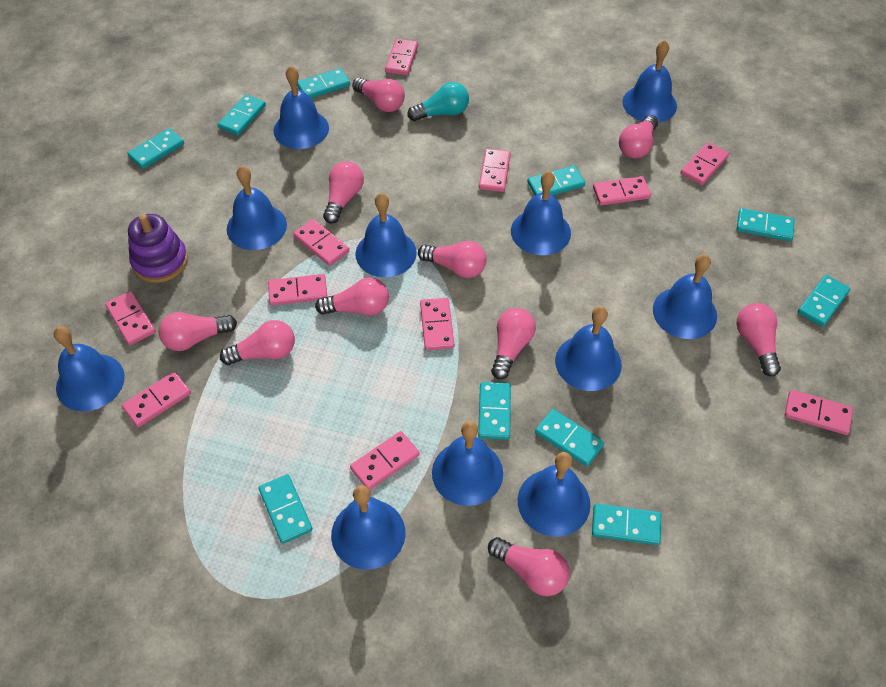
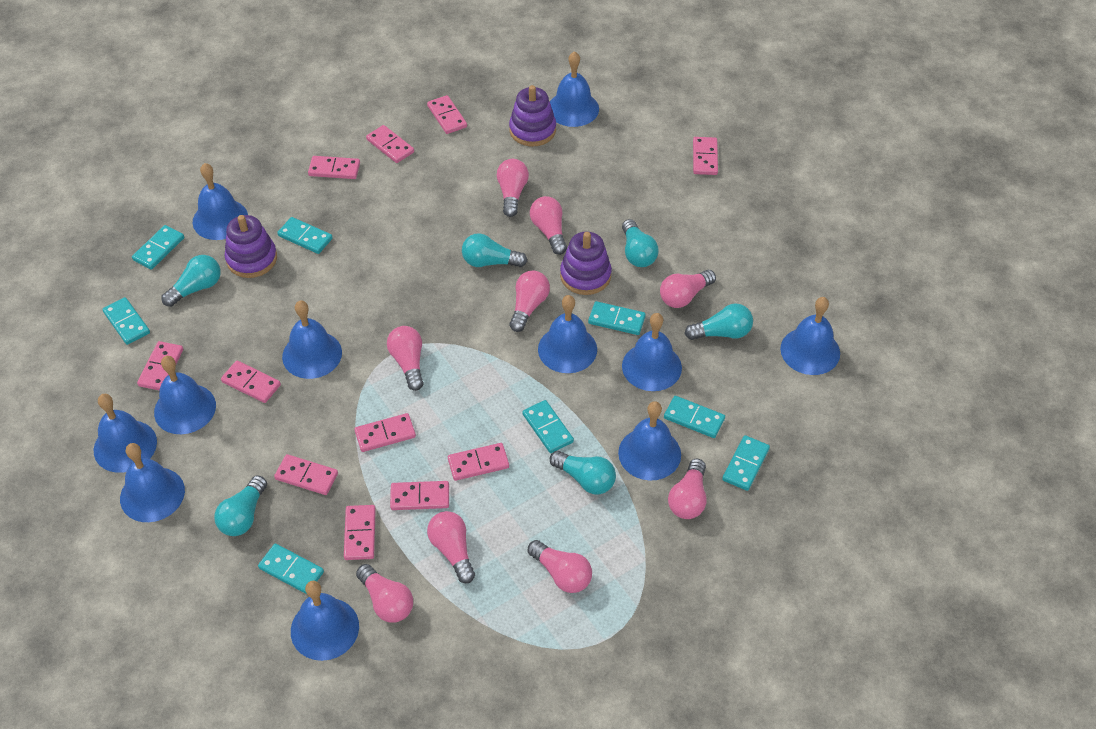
pink light bulb: [158,312,237,351] [220,320,295,365] [315,277,389,316] [323,161,364,224] [352,78,405,112] [418,241,487,278] [488,537,570,596] [491,308,536,379] [619,115,658,158] [737,303,781,377] = 10 -> [356,564,413,623] [387,326,424,391] [427,511,475,583] [496,159,529,217] [510,270,550,332] [528,540,592,593] [530,196,567,255] [660,270,716,308] [668,459,707,519] = 9
purple stacking toy: [128,214,188,283] = 1 -> [225,215,277,278] [509,85,556,146] [560,232,612,295] = 3
turquoise domino: [128,128,184,169] [218,94,266,136] [258,474,313,544] [297,68,350,98] [478,382,511,440] [527,165,585,195] [535,409,604,466] [592,504,661,545] [737,208,795,241] [798,275,851,327] = 10 -> [102,297,150,345] [132,225,184,270] [258,544,324,594] [277,217,333,254] [523,400,574,453] [588,301,646,335] [664,396,725,438] [722,435,770,491] = 8
turquoise light bulb: [407,82,469,121] = 1 -> [162,255,220,307] [214,475,267,536] [462,233,527,267] [550,451,616,495] [622,219,659,267] [685,303,753,340] = 6

